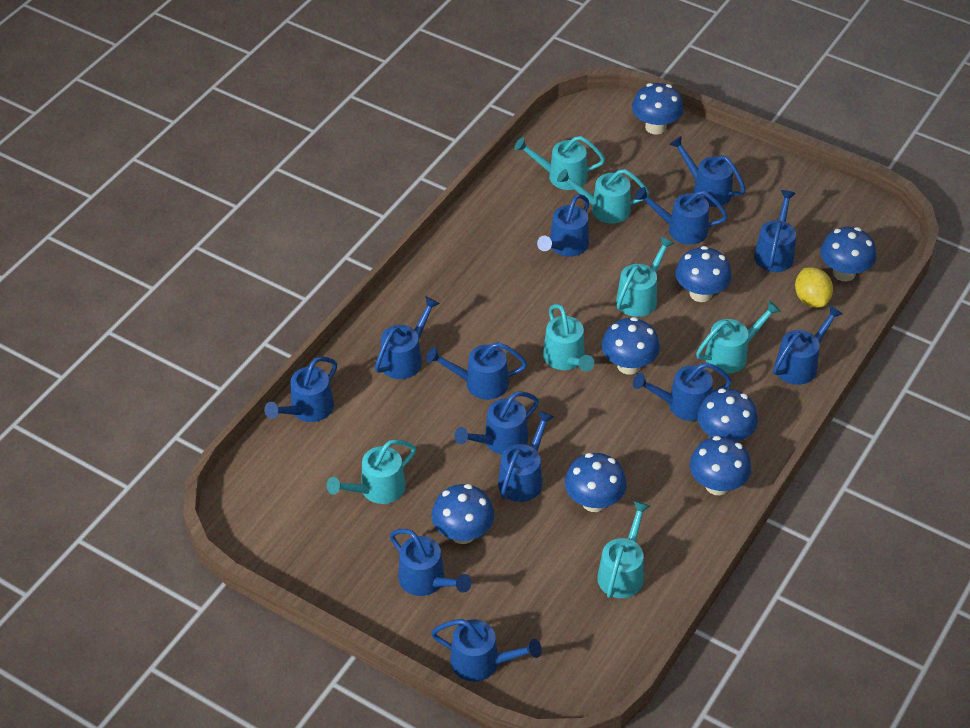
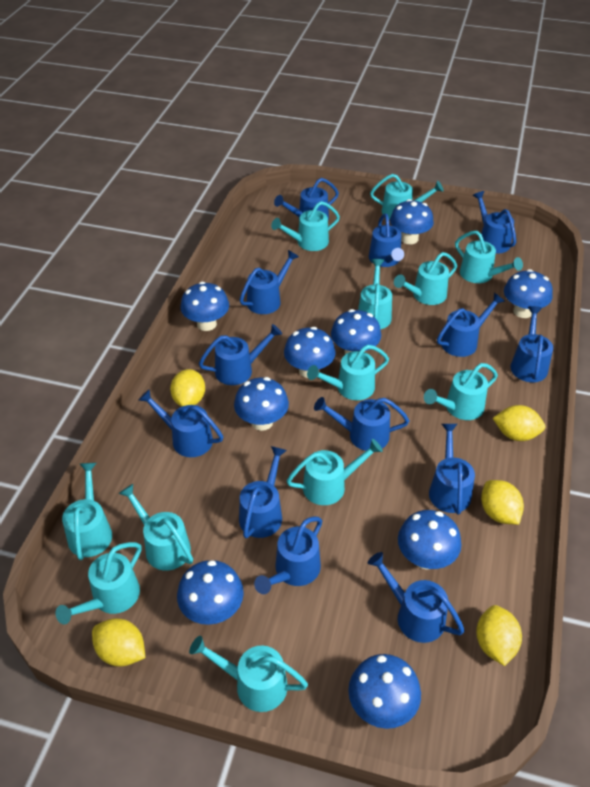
blue mushroom: [431,484,494,544] [565,453,627,512] [602,317,660,375] [632,83,684,135] [675,246,732,302] [690,436,751,495] [698,389,758,441] [820,227,876,281] = 8 -> [177,560,244,625] [180,282,229,331] [234,377,289,431] [284,327,335,378] [331,309,381,355] [348,654,421,729] [390,199,434,244] [398,510,461,570] [504,269,553,318] = 9
turquoise watering can: [327,440,416,504] [514,136,605,190] [543,304,594,372] [557,169,649,223] [597,501,650,598] [616,237,674,317] [696,301,781,374] = 7 -> [56,542,141,624] [62,463,112,560] [119,484,193,571] [189,636,308,712] [271,201,340,251] [287,439,383,505] [307,345,389,400] [358,259,392,329] [370,174,444,219] [394,252,457,305] [424,363,498,420] [455,231,523,283] = 12
yellow lemon: [795,267,833,308] = 1 -> [92,618,145,667] [170,369,205,407] [476,605,522,666] [481,480,524,525] [493,405,546,441] = 5

